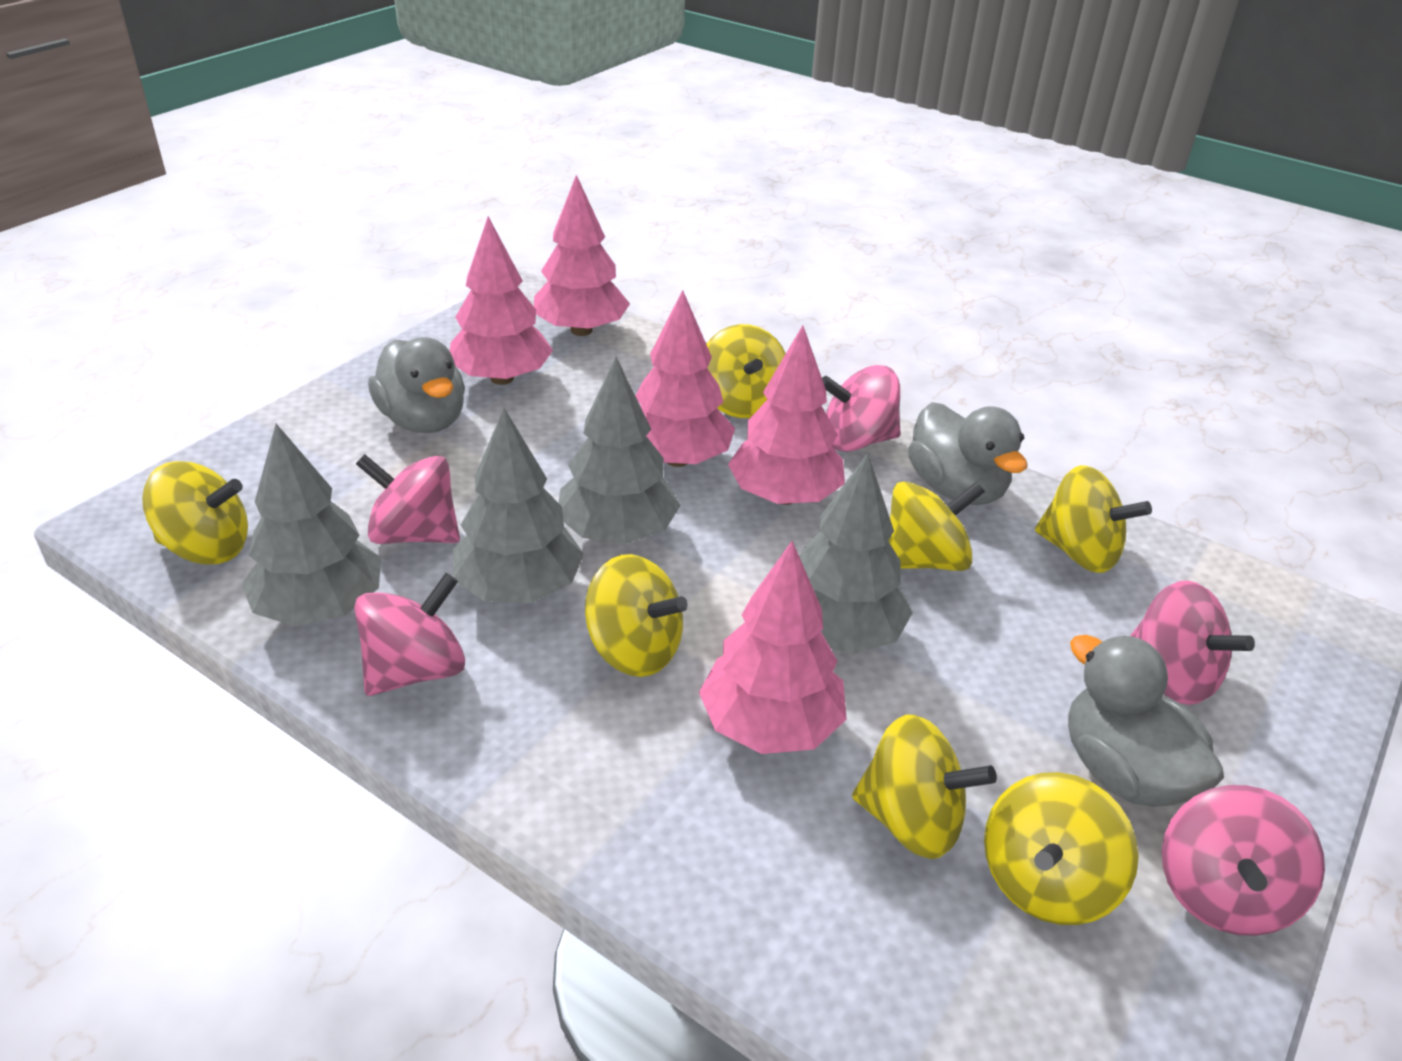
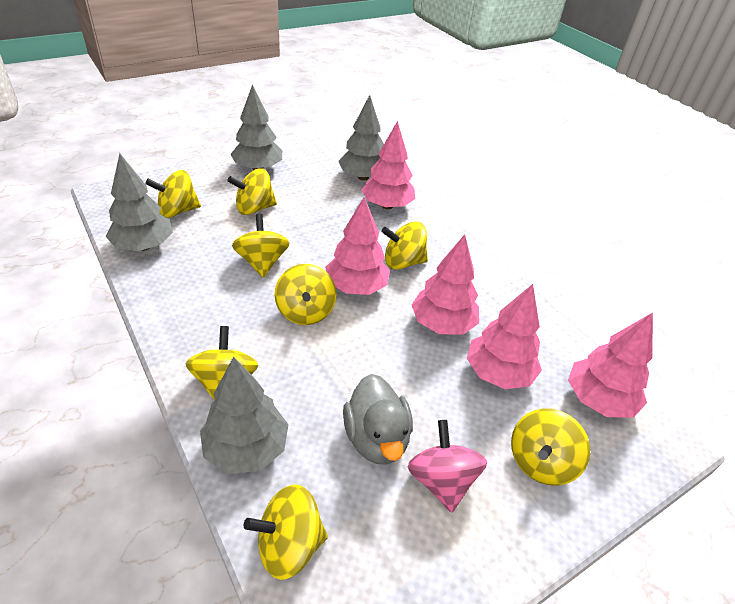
grey duck: [368,337,465,433] [908,402,1027,505] [1068,635,1224,807] = 3 -> [343,374,413,465] = 1
pink spinning top: [354,573,465,696] [356,454,460,544] [822,365,901,452] [1130,580,1255,705] [1162,785,1325,936] = 5 -> [408,420,487,512] = 1
yellow spinning top: [142,461,248,565] [585,554,688,677] [706,324,786,418] [852,714,997,859] [888,481,985,571] [984,772,1138,925] [1035,465,1152,573] = 7 -> [145,170,201,218] [186,326,258,401] [227,168,277,215] [232,214,289,277] [244,484,328,580] [274,264,337,325] [381,222,428,270] [511,408,590,486] = 8

